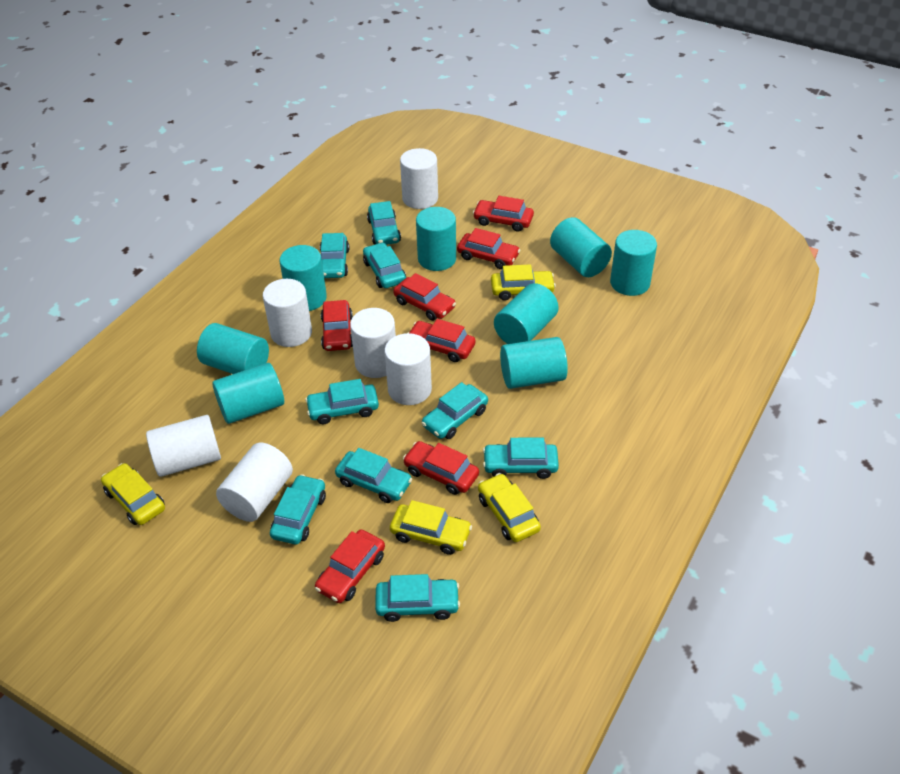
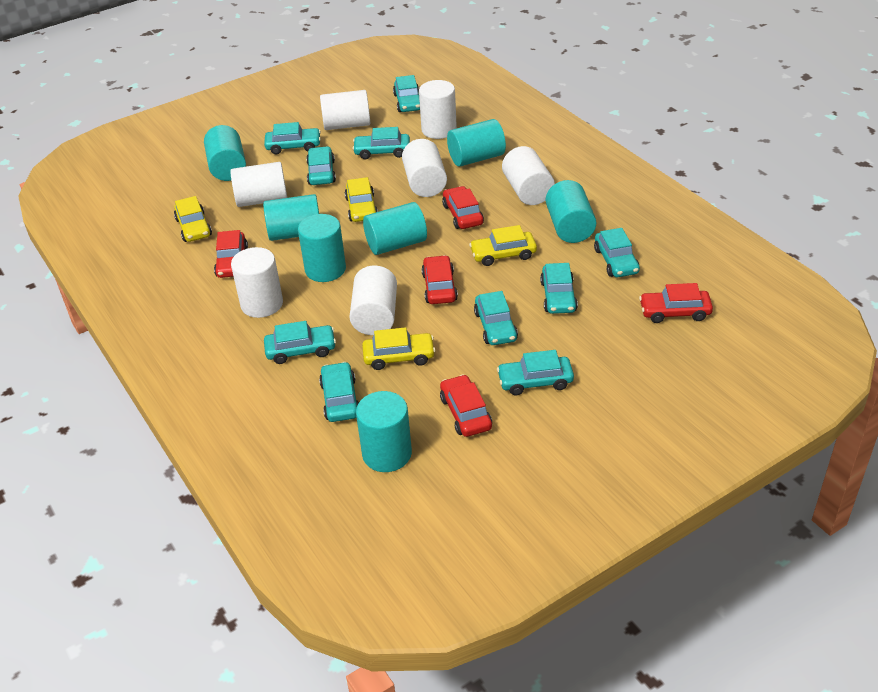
red car: [315,529,385,603] [321,300,353,351] [393,273,456,321] [403,441,479,495] [408,319,476,362] [457,228,520,269] [473,196,534,232] = 7 -> [214,230,248,278] [421,255,458,304] [440,375,492,437] [442,186,484,229] [639,283,713,323] = 5
turquoise car: [270,475,326,544] [305,379,379,424] [320,233,350,278] [335,448,412,503] [363,242,406,288] [367,201,401,245] [375,574,460,622] [422,382,488,439] [483,438,559,479] = 9 -> [264,122,321,154] [264,321,336,364] [306,146,336,185] [319,362,359,422] [352,127,410,159] [393,75,420,112] [474,291,518,345] [497,350,574,395] [540,263,578,314] [594,228,640,277] = 10
turquoise cylinder: [197,323,269,374] [212,363,284,424] [279,245,327,311] [416,207,456,271] [494,283,559,344] [500,337,568,389] [550,217,612,277] [610,230,657,296] = 8 -> [204,125,246,181] [263,194,319,241] [298,214,346,282] [356,391,412,472] [363,202,427,255] [447,119,506,167] [546,180,596,243] = 7
white cylinder: [146,415,221,477] [216,442,293,522] [263,279,312,347] [350,308,396,378] [384,333,432,405] [400,148,438,209] = 6 -> [230,162,287,207] [231,247,283,318] [320,90,370,130] [349,266,397,335] [402,139,447,197] [419,80,457,139] [502,146,555,205] = 7

